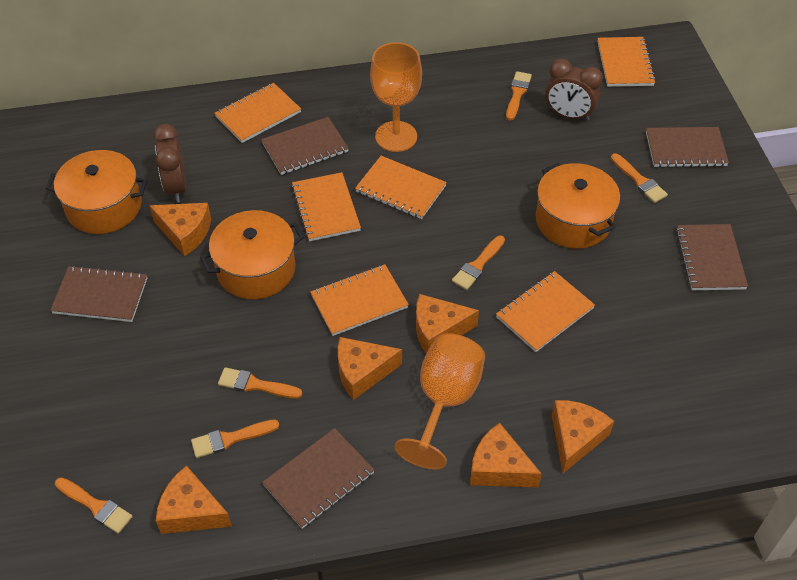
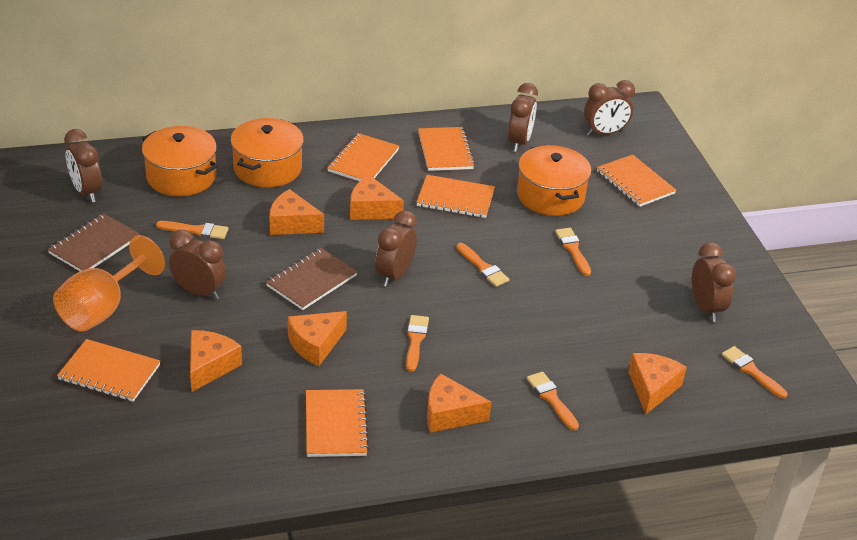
brown clock: [153,124,187,203] [545,59,603,121] = 2 -> [64,129,102,202] [169,230,226,300] [375,210,417,287] [508,83,538,152] [584,80,635,136] [692,242,736,322] = 6
brown notebook: [50,265,147,322] [261,117,349,175] [262,428,375,529] [646,127,729,168] [676,224,748,290] = 5 -> [48,214,140,271] [266,248,358,310] = 2
orange goblet: [370,42,422,152] [395,333,485,470] = 2 -> [53,235,165,332] = 1

